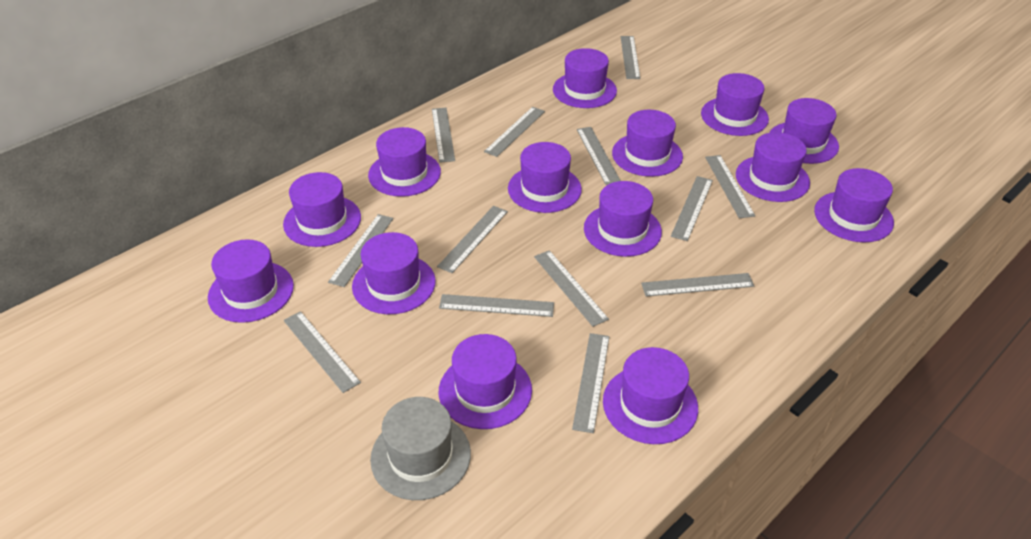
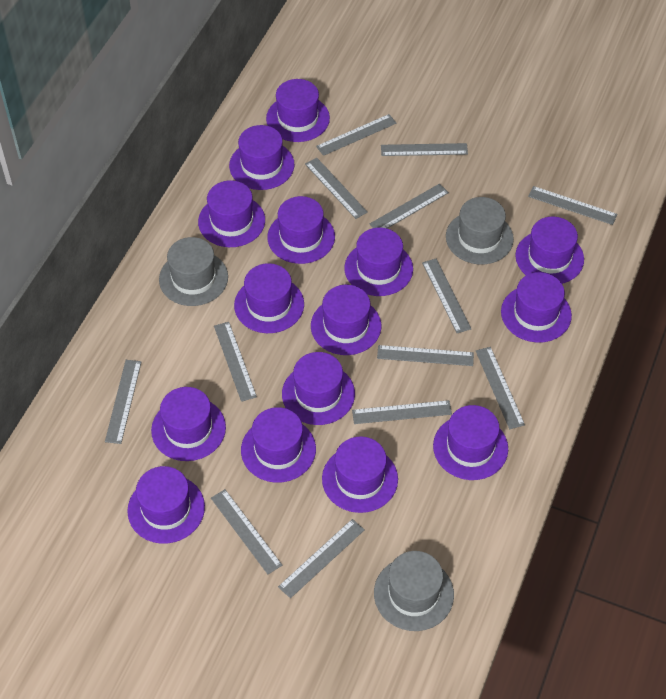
grey hat: [370,397,471,500] = 1 -> [159,237,228,306] [374,551,454,631] [446,197,514,264] = 3
purple hat: [208,240,294,323] [283,172,361,247] [352,232,436,314] [368,127,441,197] [439,334,532,429] [508,142,582,213] [553,48,617,108] [584,181,662,257] [603,347,698,444] [612,110,683,177] [701,73,769,136] [736,132,810,202] [769,98,839,164] [814,168,894,242] = 14 -> [127,466,205,544] [151,387,226,461] [198,180,265,247] [229,125,294,190] [234,263,304,333] [241,407,316,482] [266,79,330,142] [267,196,335,264] [282,352,355,425] [311,285,381,355] [322,436,398,513] [344,228,413,296] [433,405,508,480] [501,272,572,343] [515,217,584,284] = 15

